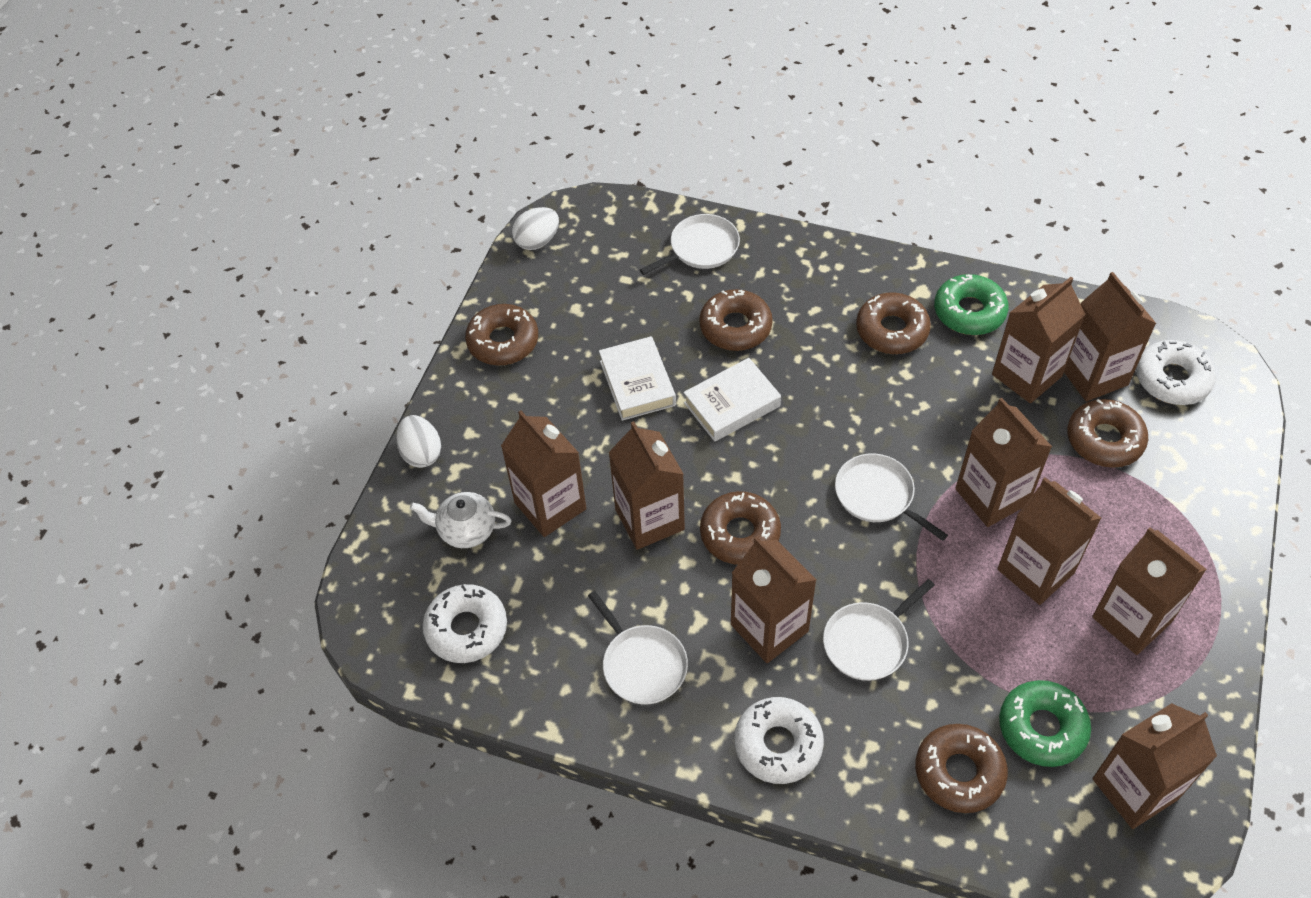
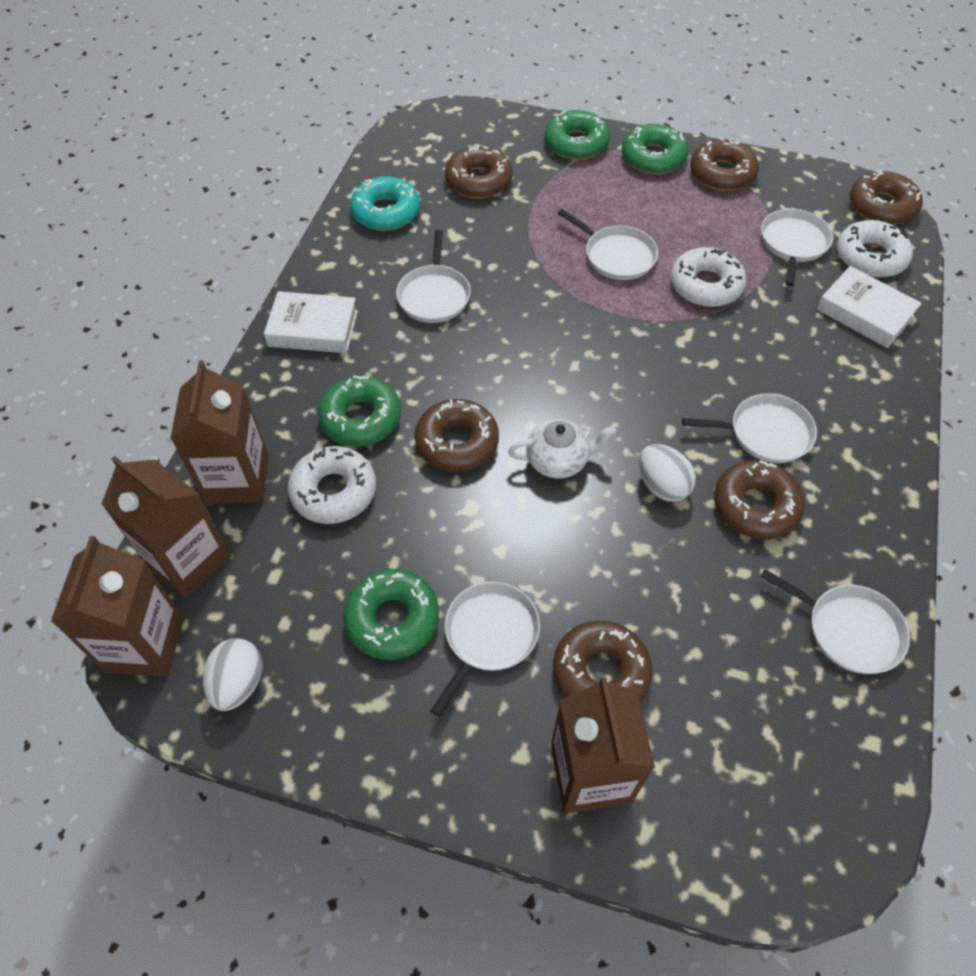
brown carton: [501,410,587,537] [608,421,685,550] [731,537,816,663] [955,398,1052,527] [992,277,1086,403] [997,477,1101,605] [1064,272,1156,401] [1092,527,1207,655] [1092,703,1217,829] = 9 -> [51,536,184,677] [102,456,231,599] [170,360,269,504] [551,677,655,814] = 4
green donut: [934,274,1009,335] [999,680,1091,767] = 2 -> [318,375,401,447] [343,569,439,660] [545,110,610,160] [622,124,689,175] = 4
turquoise donut: none = 0 -> [350,176,420,231] = 1
white pan: [588,591,688,705] [640,214,740,275] [823,579,935,681] [835,453,948,541] = 4 -> [396,230,471,323] [431,581,540,717] [558,209,658,280] [682,393,817,463] [760,569,910,674] [761,209,833,287] = 6

